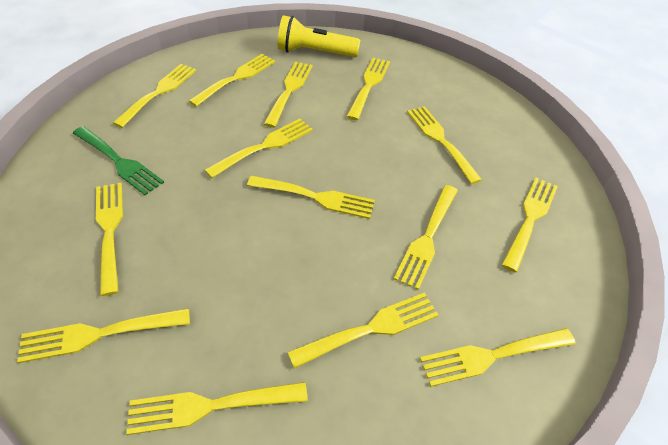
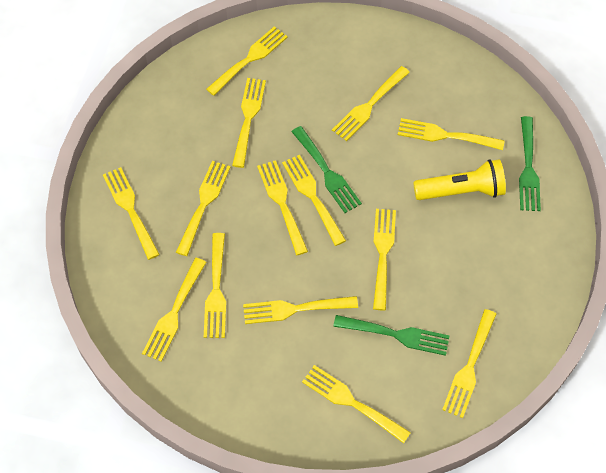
green fork: [73,126,164,195] = 1 -> [291,126,362,213] [333,315,449,356] [519,116,541,211] = 3

